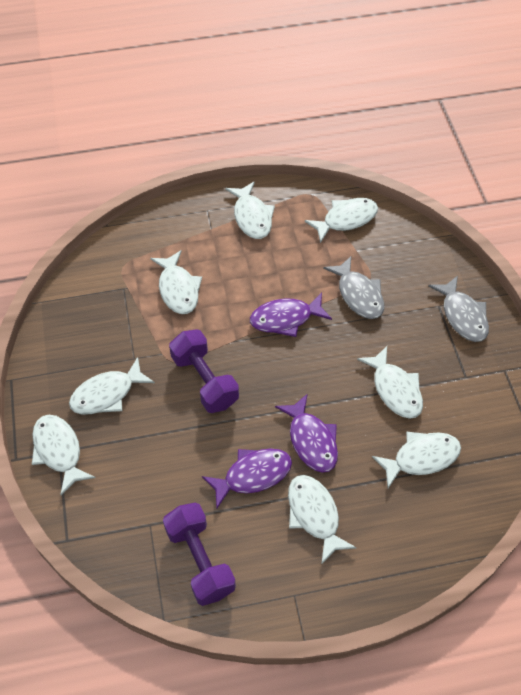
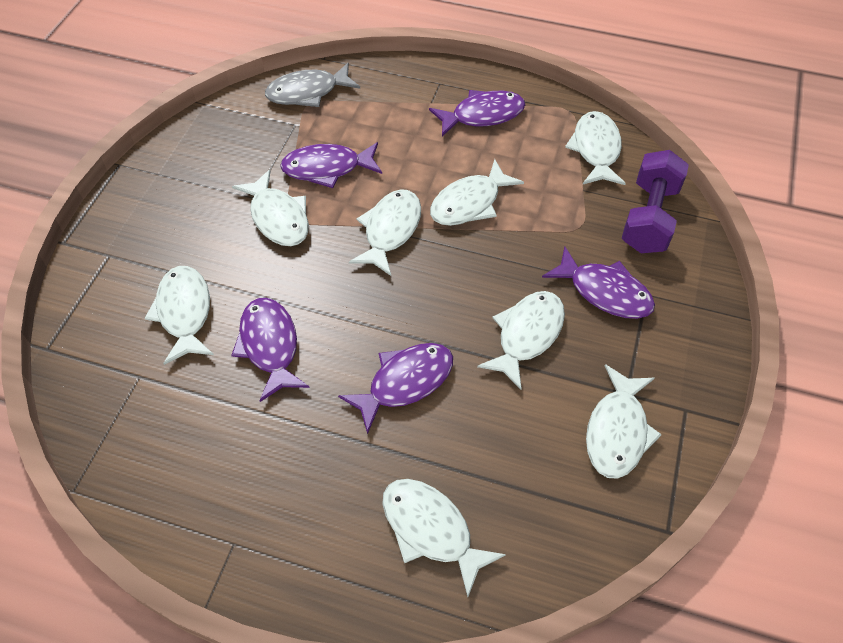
grey fish: [323,256,384,319] [428,276,489,342] = 2 -> [265,63,360,107] = 1
purple dumbbell: [163,502,236,606] [169,330,239,413] = 2 -> [622,150,689,253] = 1
purple fish: [202,448,292,508] [250,293,332,337] [275,393,338,473] = 3 -> [231,298,310,402] [280,142,382,188] [338,343,453,434] [429,90,525,136] [542,247,655,319] = 5

